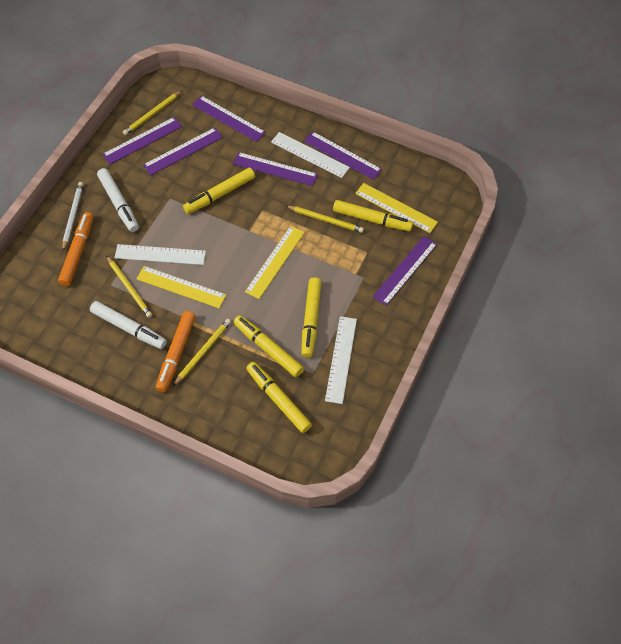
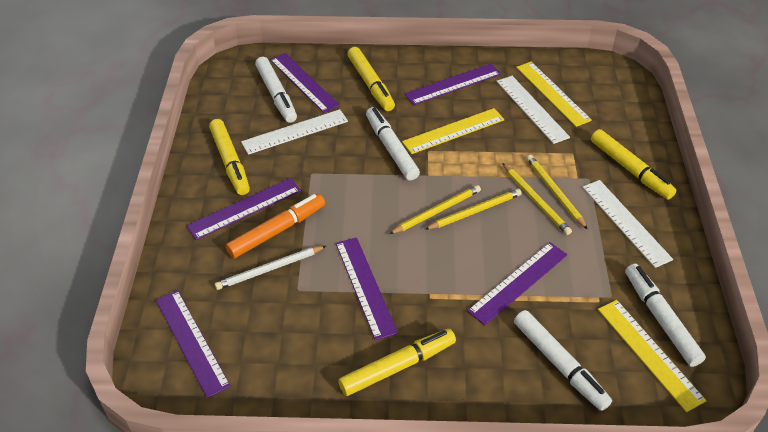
orange marker: [58,212,93,286] [156,311,196,392] = 2 -> [226,194,325,259] = 1
white marker: [90,301,167,349] [97,168,139,232] = 2 -> [255,57,297,123] [366,107,420,181] [514,310,612,411] [625,264,706,367] = 4
yellow marker: [183,168,255,214] [233,315,304,377] [246,362,312,433] [301,277,322,358] [333,200,413,231] = 5 -> [209,119,250,195] [338,329,456,396] [347,47,395,111] [591,129,677,200] = 4

